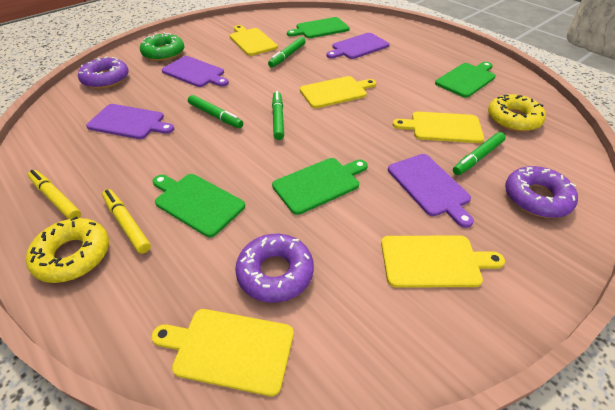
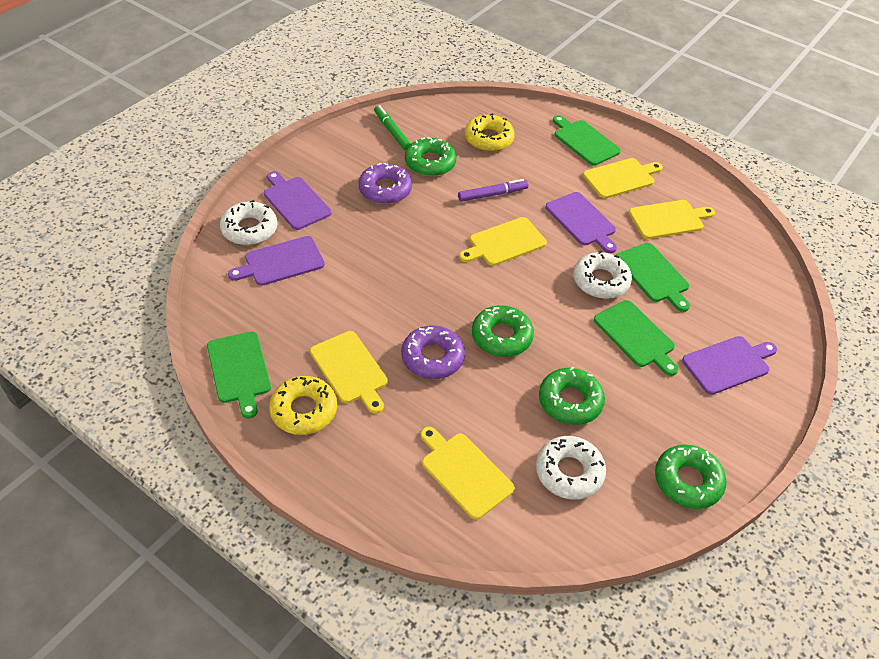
green donut: [140,32,184,61] = 1 -> [405,137,457,177] [472,305,534,357] [539,367,605,425] [655,445,726,509] = 4
green marker: [188,95,243,128] [268,37,306,68] [272,91,284,140] [453,132,506,175] = 4 -> [374,105,411,150] = 1
purple donut: [78,56,129,89] [235,234,314,303] [505,166,578,218] = 3 -> [359,163,412,204] [401,325,465,379] = 2
purple marker: none = 0 -> [458,179,529,202] = 1
white donut: none = 0 -> [220,200,278,245] [536,436,606,500] [573,251,632,299] = 3
yellow marker: [28,170,81,219] [102,189,151,254] = 2 -> none = 0

